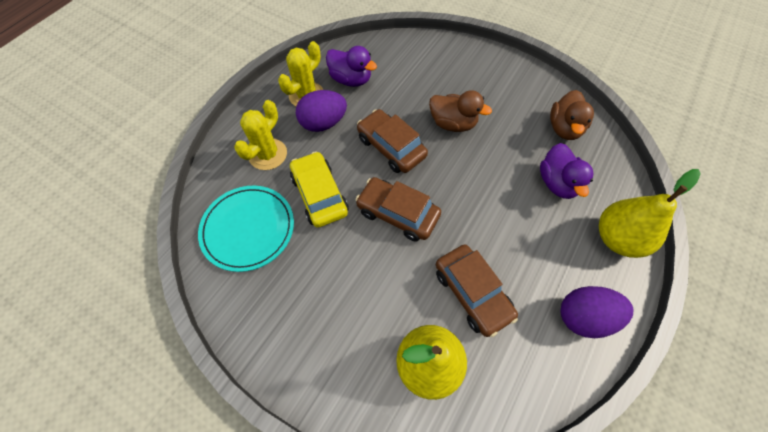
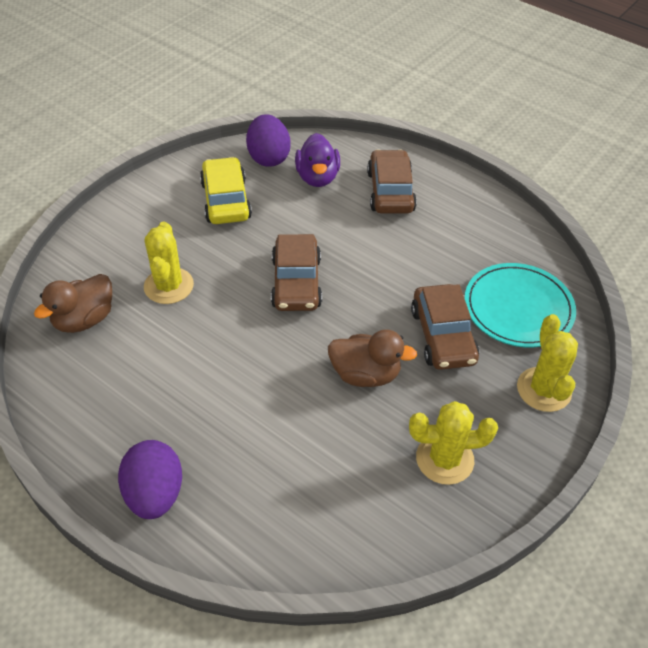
purple duck: [326,46,377,87] [540,143,593,199] = 2 -> [295,133,340,187] = 1
yellow cactus: [234,100,287,170] [278,41,323,106] = 2 -> [144,221,194,304] [409,401,498,485] [517,314,578,412] = 3
yellow pear: [396,325,467,400] [599,169,701,258] = 2 -> none = 0

